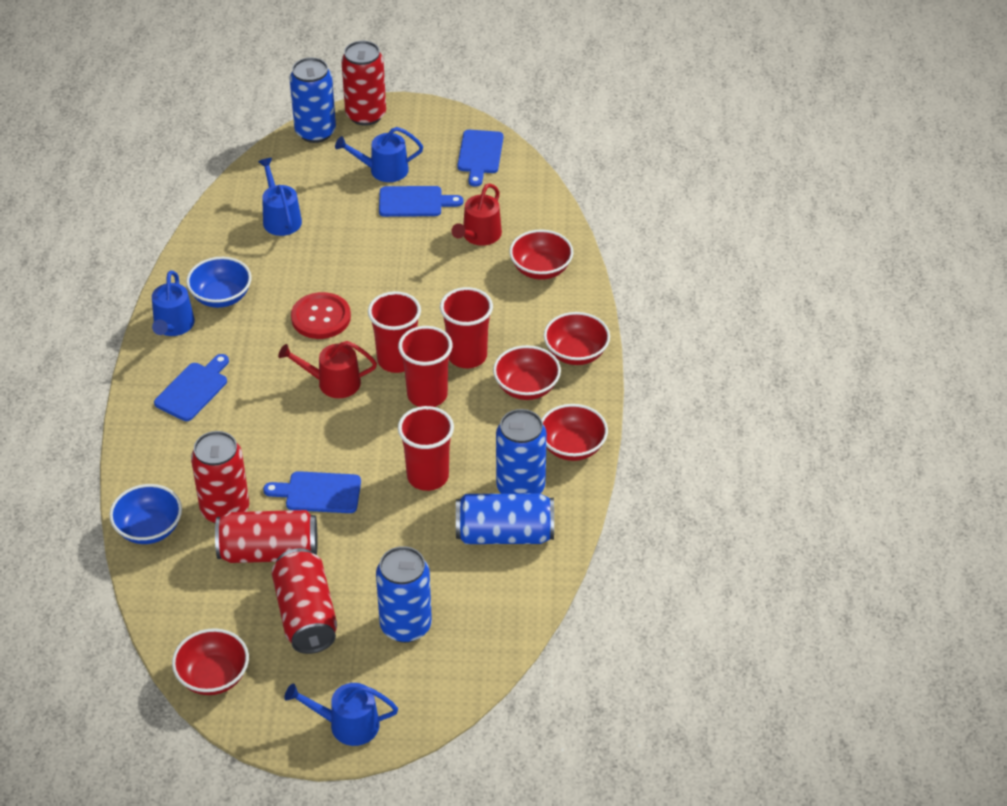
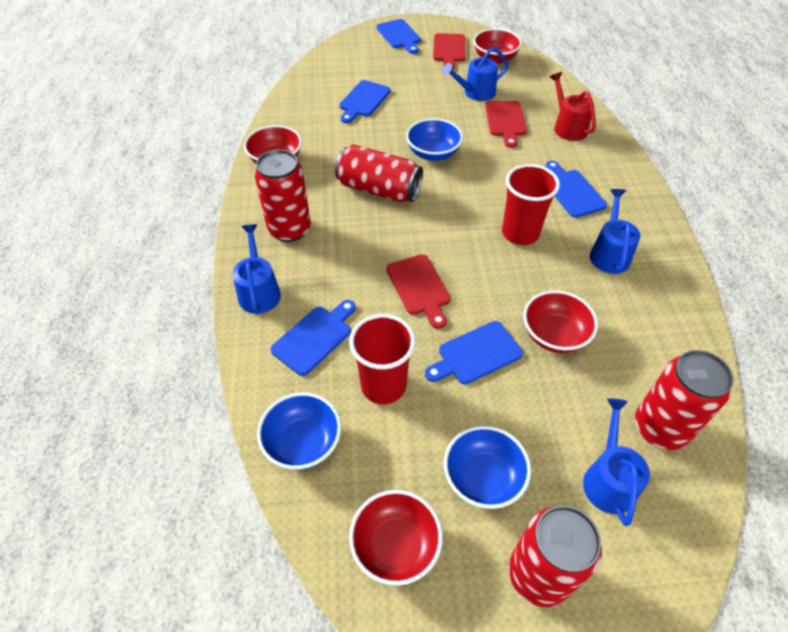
blue bowl: [109,484,182,544] [186,257,251,308] = 2 -> [257,392,341,470] [406,118,463,161] [444,425,531,509] = 3
blue can: [290,57,336,143] [376,546,432,643] [456,494,554,544] [496,409,547,494] = 4 -> none = 0
blue cutting board: [154,354,229,421] [263,471,361,513] [379,186,463,217] [457,130,504,187] = 4 -> [271,300,356,376] [339,80,391,123] [376,19,421,54] [425,321,523,384] [546,161,607,218] = 5
red bowl: [172,628,249,695] [493,345,561,400] [509,230,573,280] [541,404,608,461] [544,312,610,365] = 5 -> [244,125,302,163] [349,490,443,586] [473,28,522,64] [523,290,598,353] = 4
red button: [291,292,351,339] = 1 -> none = 0
red cup: [368,291,421,373] [398,326,452,407] [398,406,454,491] [440,287,493,368] = 4 -> [349,314,416,404] [502,164,560,245] = 2
red cutting board: none = 0 -> [386,254,451,329] [433,33,465,70] [485,101,527,148] = 3
red watering can: [278,341,377,398] [451,183,502,246] = 2 -> [550,72,596,141] = 1

